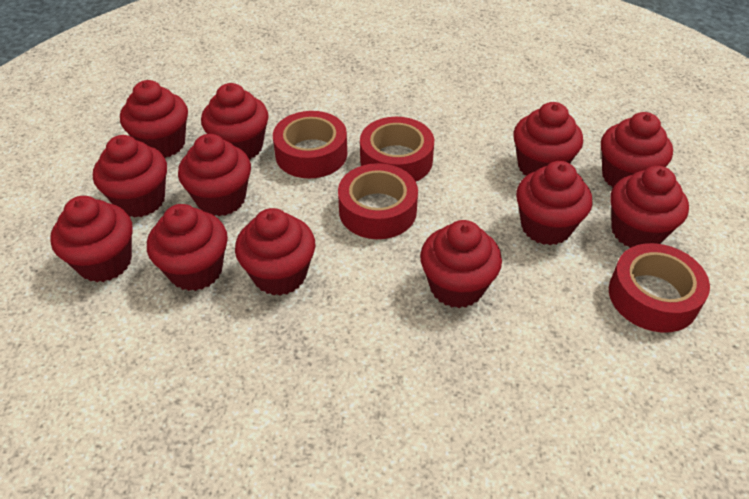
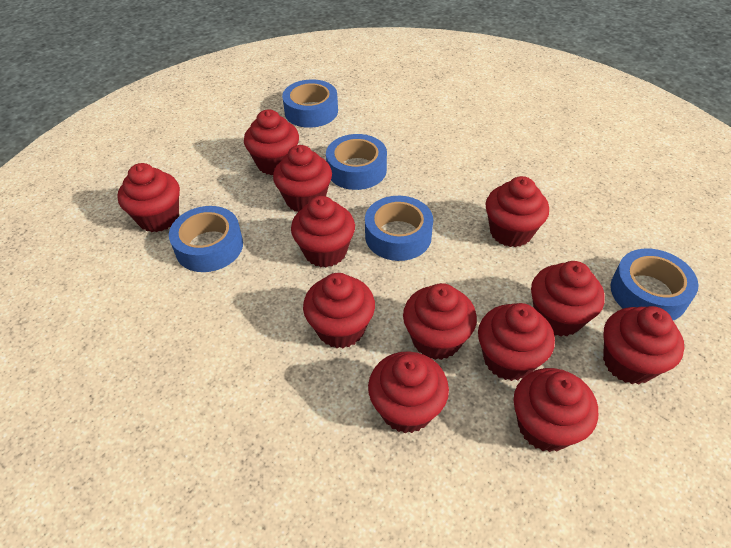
blue tape: none = 0 -> [169,206,243,272] [282,79,338,128] [326,134,387,190] [365,196,433,261] [611,249,699,320] = 5
red tape: [273,111,347,179] [338,163,418,239] [360,117,434,182] [609,243,710,332] = 4 -> none = 0

